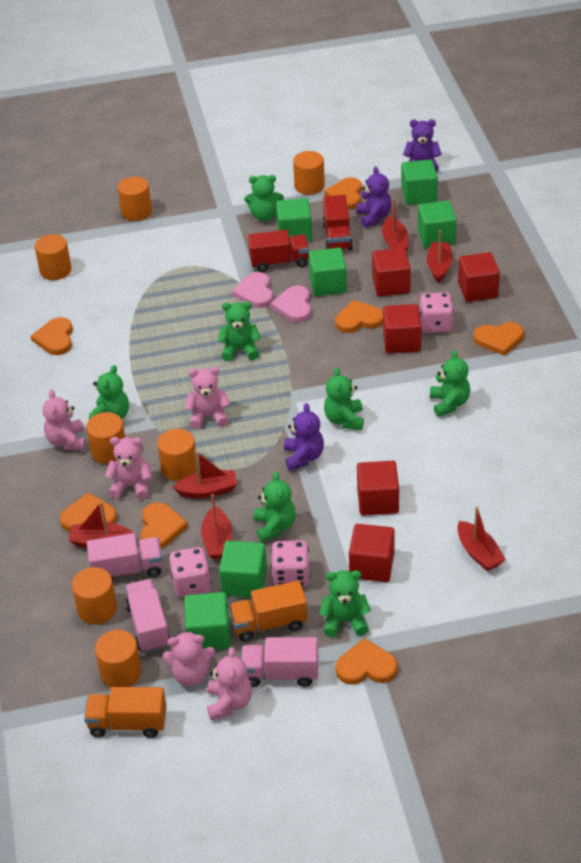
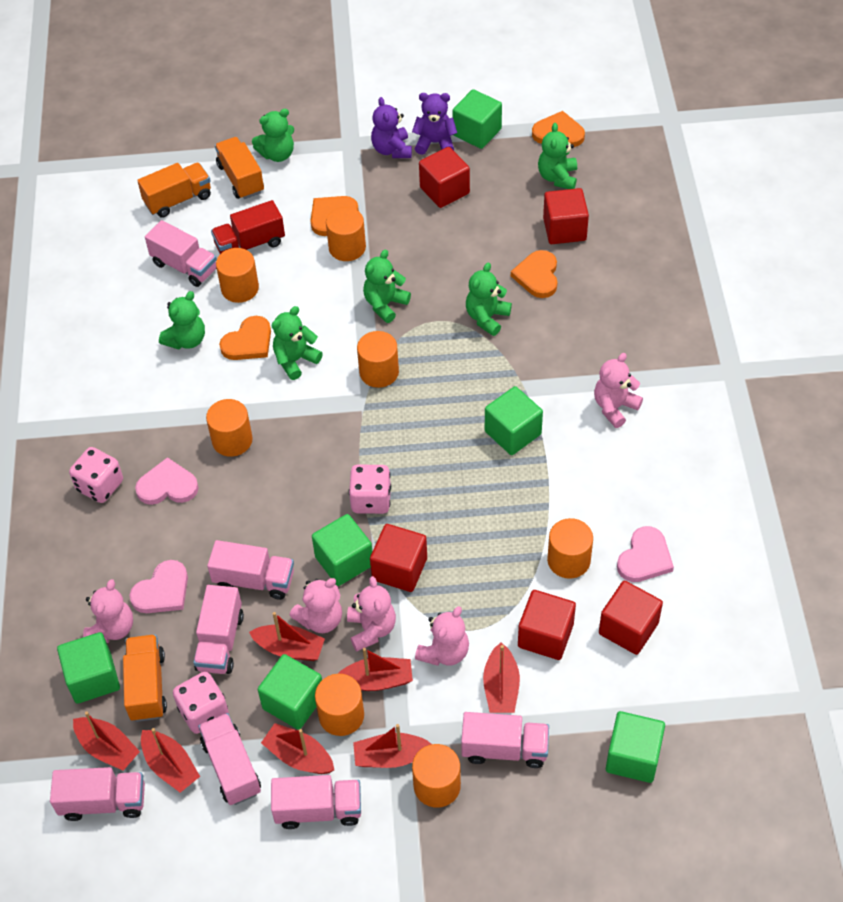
green teddy bear: [89,365,129,419] [217,301,261,361] [244,175,284,221] [254,472,296,542] [319,570,371,637] [324,367,364,430] [430,350,470,417] = 7 -> [159,291,205,350] [252,109,294,162] [272,306,323,380] [363,249,411,323] [466,263,512,336] [538,123,577,189] = 6
orange heart: [31,317,73,355] [60,493,117,532] [140,502,188,549] [324,177,362,210] [335,300,383,333] [336,638,398,685] [473,322,524,356] = 7 -> [219,316,271,360] [310,196,359,236] [511,250,557,298] [532,111,585,147] = 4
orange truck: [84,687,167,738] [229,581,308,642] = 2 -> [123,634,167,722] [137,163,211,218] [215,137,264,199] = 3
pink heart: [232,272,274,308] [270,285,311,322] = 2 -> [130,560,188,613] [135,457,199,505] [617,526,674,582] = 3
pink truck: [87,533,163,582] [125,579,171,653] [241,637,318,687] = 3 -> [50,767,145,821] [145,220,217,287] [193,585,244,674] [198,713,261,805] [207,540,294,600] [271,775,361,829] [461,712,549,768] = 7
purple teddy bear: [284,403,324,470] [356,167,392,228] [403,119,442,173] = 3 -> [371,97,412,158] [412,93,457,155] = 2
red boat: [68,501,133,548] [173,451,237,498] [201,494,232,559] [382,199,409,251] [427,230,453,283] [457,507,506,571] = 6 -> [73,711,140,771] [141,728,200,793] [249,612,325,661] [261,723,334,774] [338,648,413,691] [353,724,432,768] [483,643,520,713] = 7
red truck: [248,230,310,272] [322,195,353,251] = 2 -> [211,200,285,254] = 1

